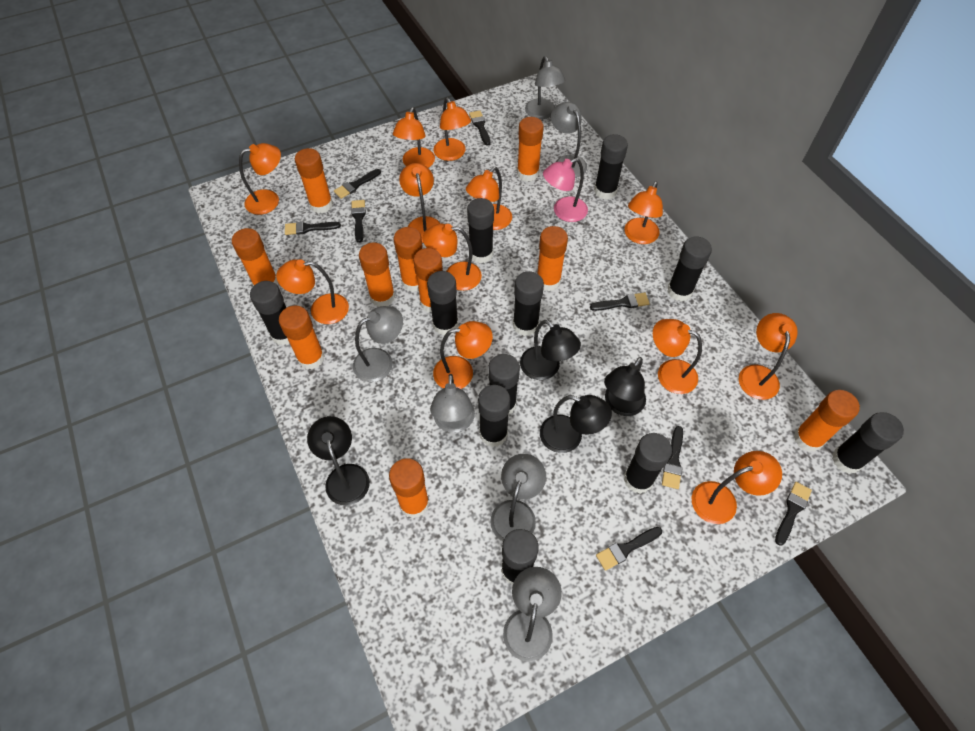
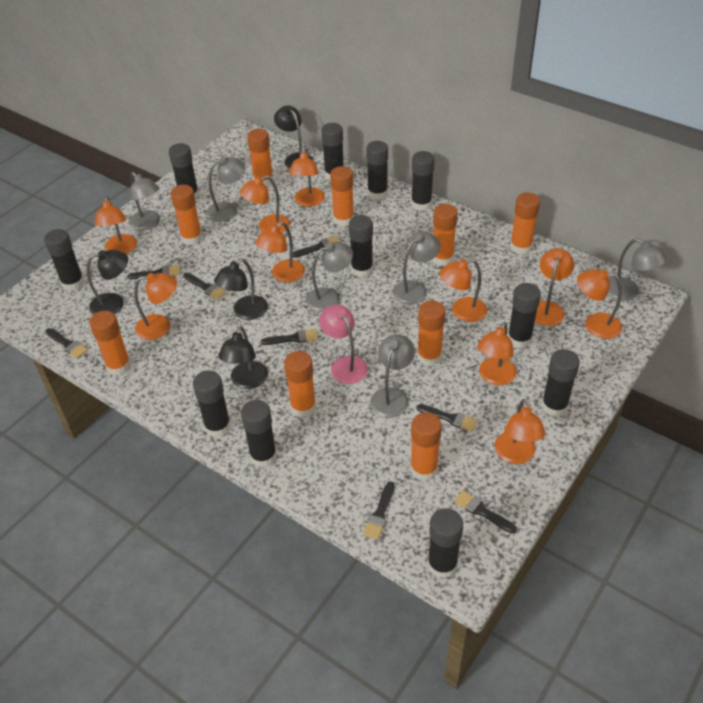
orange glue stick: [232,228,278,286] [279,306,325,370] [295,148,333,213] [359,242,395,307] [389,458,429,518] [394,227,423,292] [413,248,443,313] [517,117,544,182] [537,226,568,291] [794,390,860,452] = 10 -> [89,311,131,375] [171,185,203,245] [247,129,274,186] [284,351,316,417] [330,166,354,226] [410,412,442,481] [417,300,446,366] [432,204,458,266] [510,193,540,254] = 9
orange lamp: [239,143,281,215] [276,259,349,324] [393,107,435,168] [399,163,441,243] [423,224,482,291] [433,321,493,389] [434,98,471,161] [466,167,512,230] [624,181,663,244] [653,319,702,394] [692,451,782,524] [739,313,798,400] = 12 -> [94,196,137,254] [134,273,177,340] [239,175,290,233] [255,222,305,282] [289,149,325,207] [439,259,487,322] [477,322,517,385] [495,399,546,464] [535,248,574,326] [577,269,622,339] = 10

